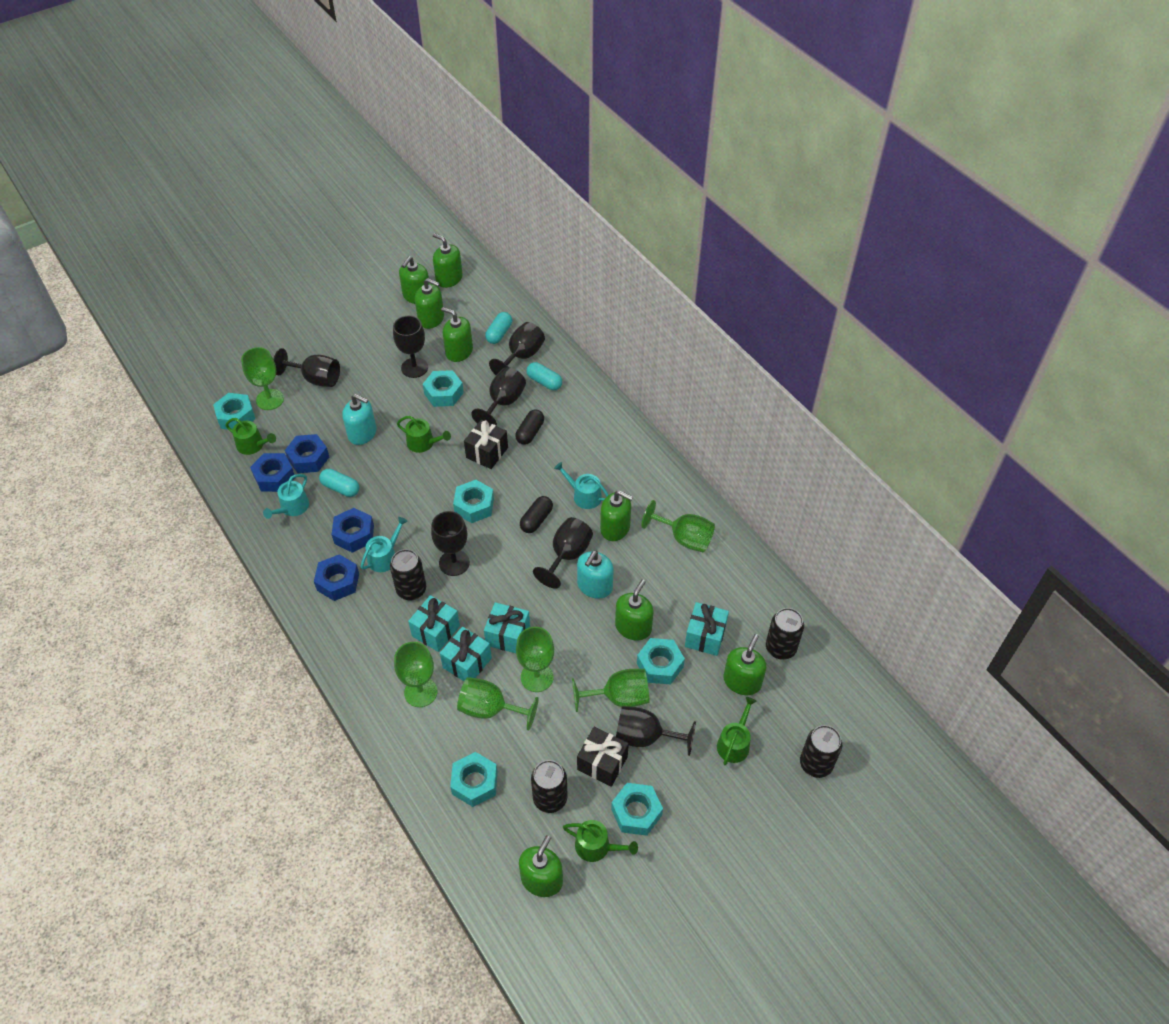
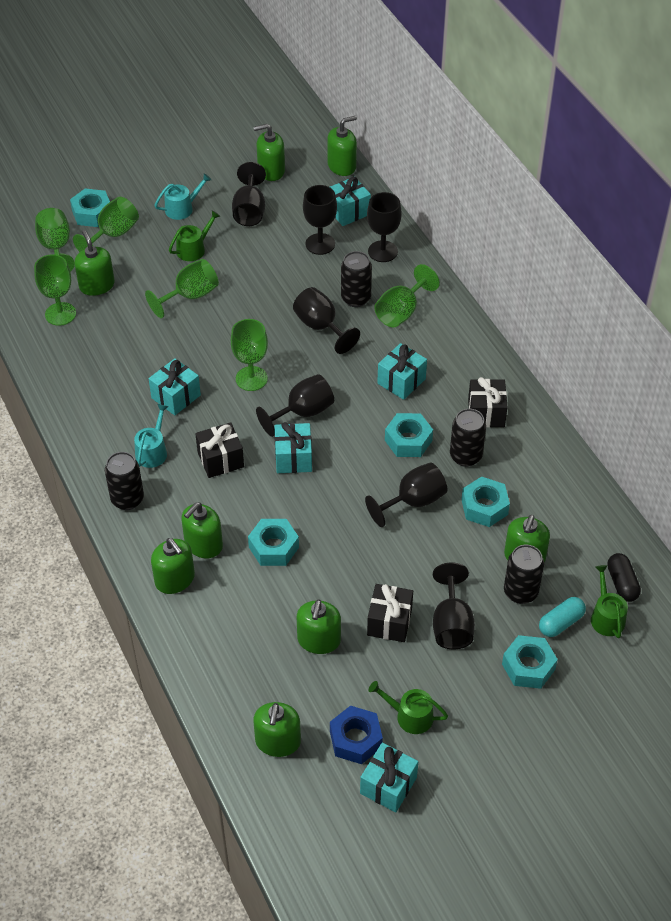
black capsule: [515,410,544,445] [520,496,553,533] = 2 -> [607,553,641,602] = 1
black gift: [464,420,508,469] [577,727,629,787] = 2 -> [195,422,244,478] [367,584,413,642] [468,377,508,427] = 3
blue nut: [250,453,295,492] [285,434,329,473] [314,554,359,601] [332,508,374,553] = 4 -> [330,705,383,764] = 1
green watering can: [225,418,276,455] [397,416,451,453] [563,820,638,862] [717,697,757,765] = 4 -> [169,210,220,261] [368,681,448,734] [591,565,628,638] = 3
turquoise capsule: [319,469,359,497] [485,312,512,344] [526,362,562,390] = 3 -> [539,597,586,637] = 1
turquoise gift: [408,595,460,652] [440,627,492,681] [484,602,530,653] [685,602,729,656] = 4 -> [149,358,201,415] [275,422,312,473] [330,177,371,226] [360,743,418,812] [377,343,427,400] = 5
turquoise nut: [213,393,255,430] [423,370,464,407] [450,752,497,807] [453,480,494,523] [611,783,663,836] [637,638,685,684] = 6 -> [70,188,110,227] [248,519,299,566] [385,413,433,457] [461,476,510,527] [502,635,558,689] = 5
turquoise soap dispenser: [342,394,376,445] [577,551,614,599] = 2 -> none = 0
turquoise watering can: [263,474,309,519] [360,517,408,572] [554,462,609,509] = 3 -> [134,404,169,468] [154,173,211,220] = 2

